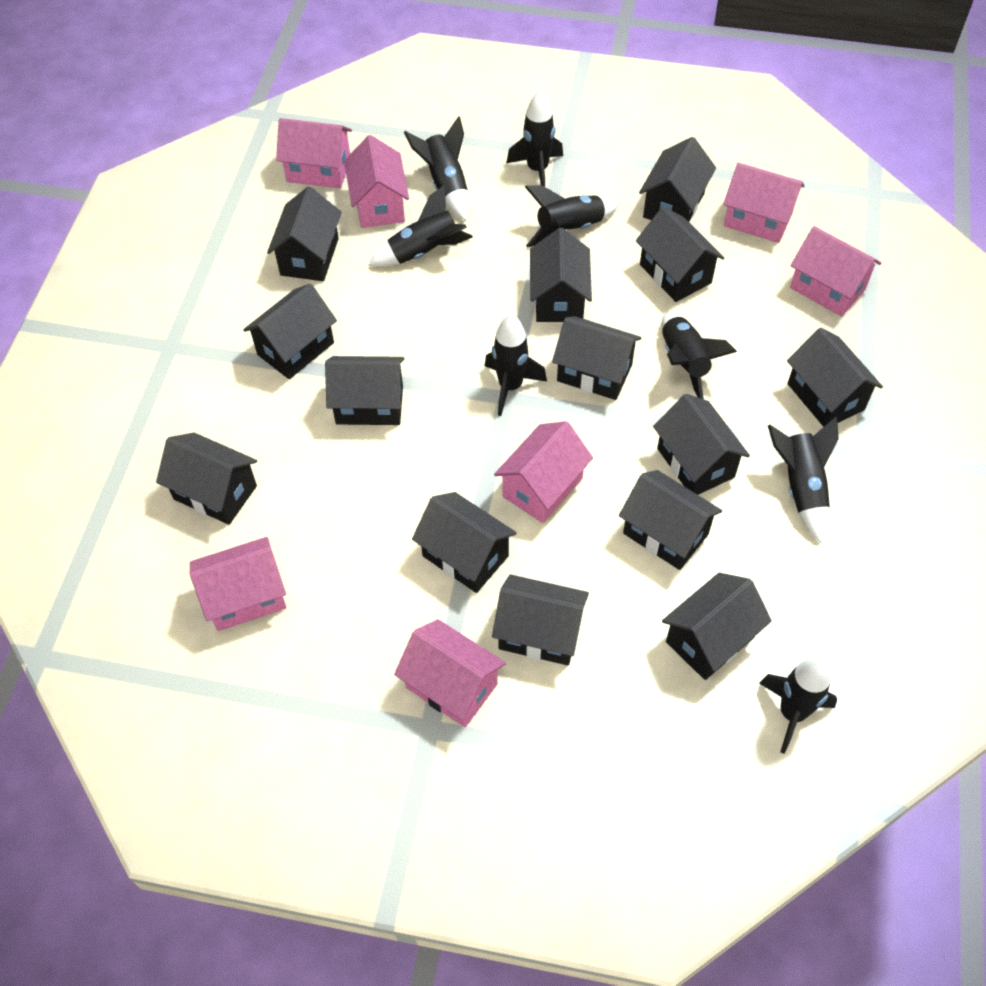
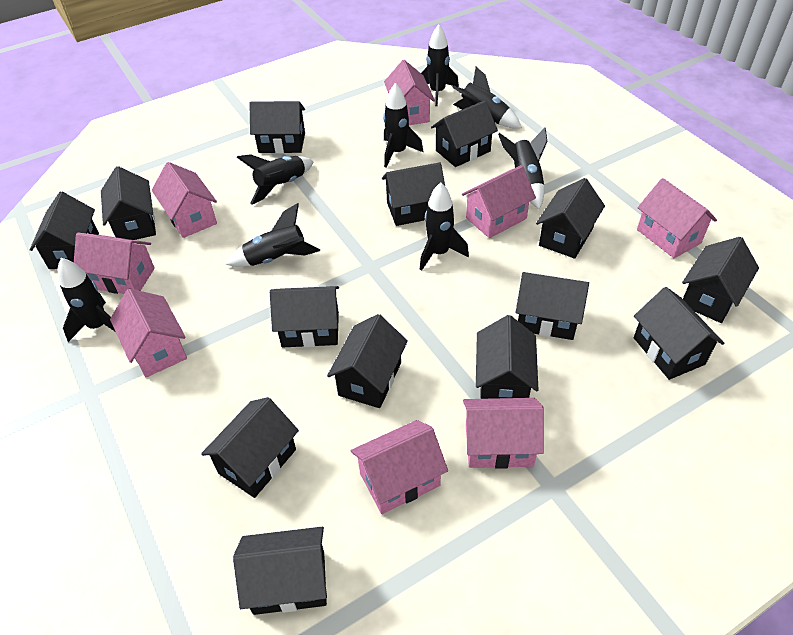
pink house: [190,537,286,631] [276,118,352,188] [344,135,409,228] [394,619,506,727] [494,421,593,523] [724,162,804,243] [790,226,881,317] = 7 -> [74,233,155,294] [110,288,187,377] [152,162,217,238] [351,420,448,514] [384,60,435,125] [462,165,536,238] [463,398,544,469] [637,178,717,258] = 8

